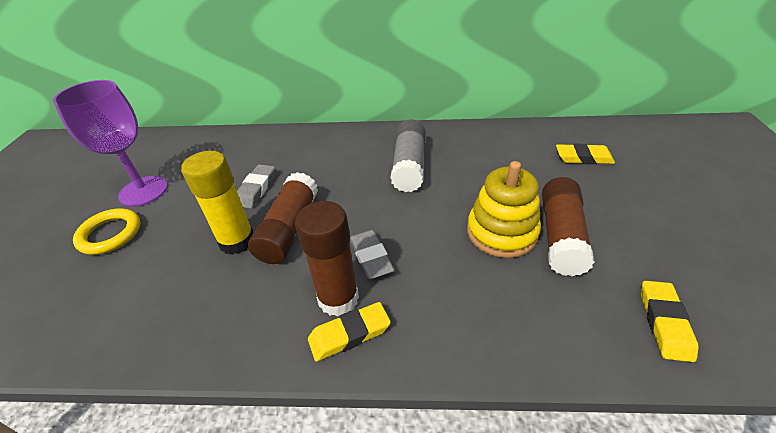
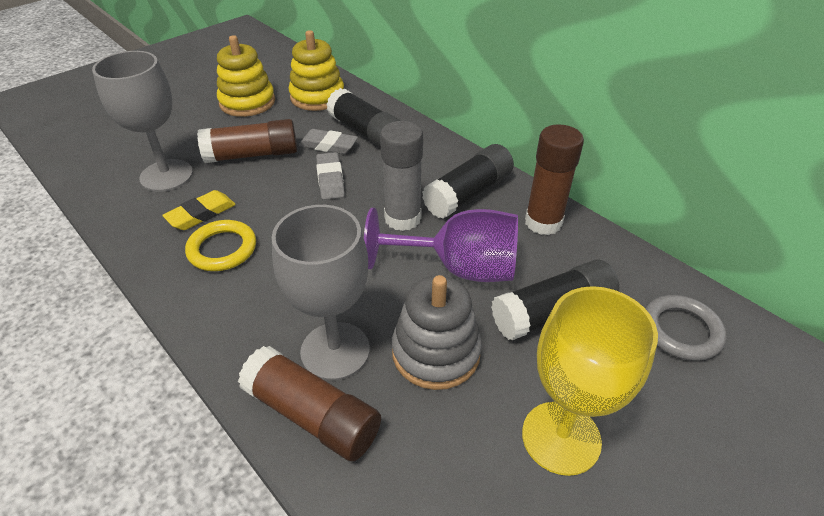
black glue stick: none = 0 -> [326,88,401,148] [422,144,514,219] [491,260,620,340] = 3
grey goblet: none = 0 -> [92,51,193,192] [272,205,370,380] = 2
grey ring: none = 0 -> [645,295,727,361] = 1
grey stacking toy: none = 0 -> [392,275,482,390] = 1
yellow eraser: [308,302,391,362] [556,144,615,164] [641,281,699,362] = 3 -> [162,190,236,230] = 1
yellow glue stick: [181,151,254,255] = 1 -> none = 0
yellow goblet: none = 0 -> [522,286,658,476] = 1
yellow stacking toy: [467,161,541,258] = 1 -> [217,35,275,117] [289,30,344,111] = 2

